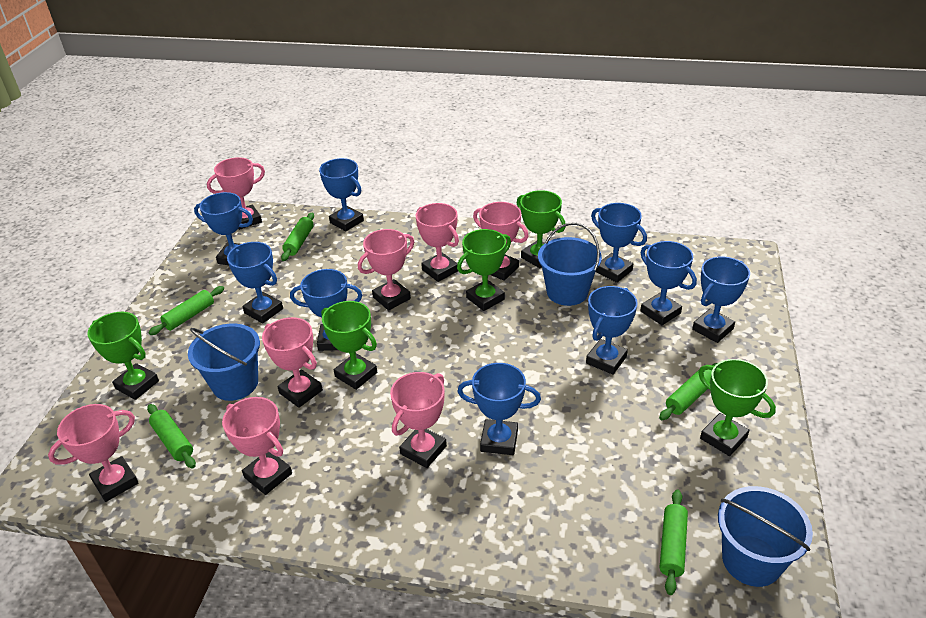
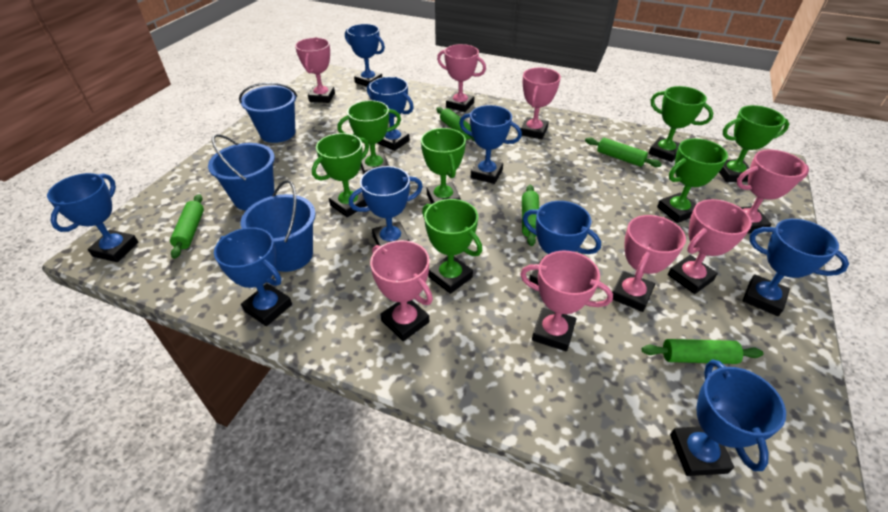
green trophy: [87,312,159,400] [321,301,377,390] [457,229,511,311] [517,190,566,268] [698,359,776,456] = 5 -> [312,133,369,217] [337,100,401,174] [421,128,466,204] [422,199,482,294] [648,86,714,162] [657,138,728,223] [719,105,789,182] = 7

